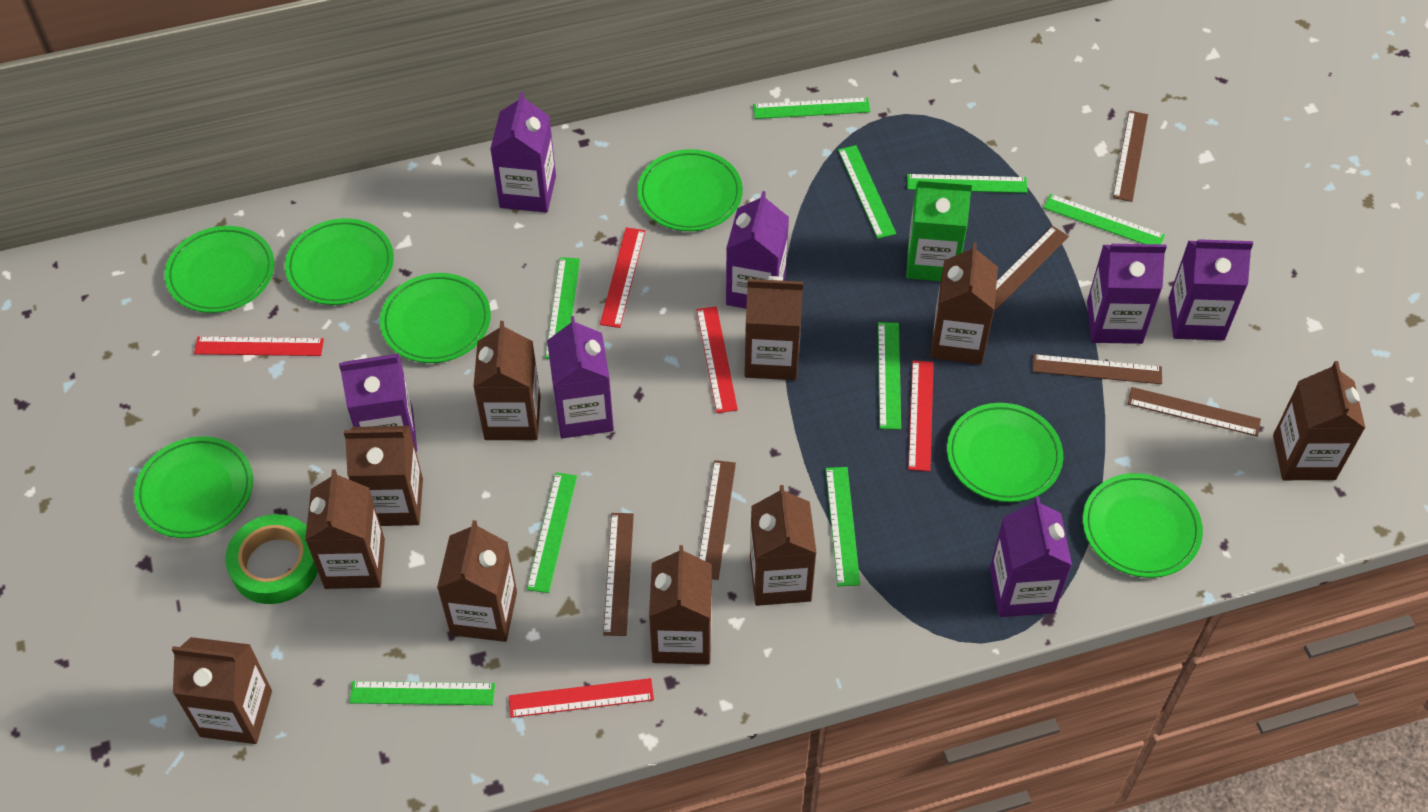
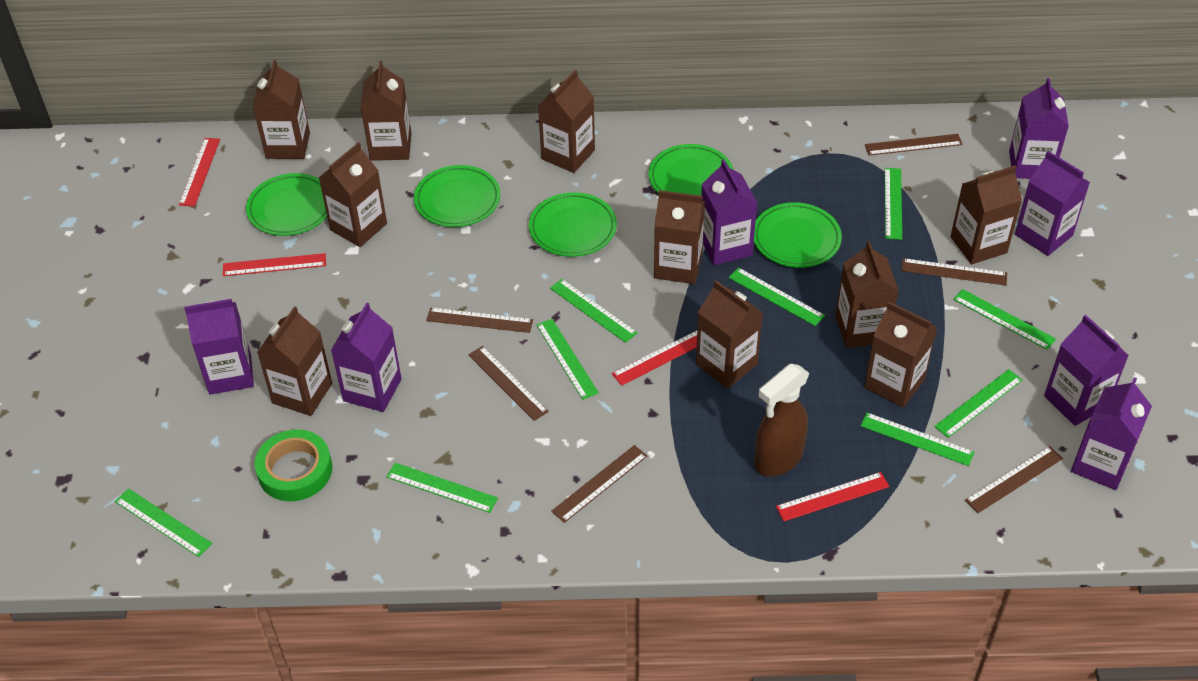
brown spray bottle: none = 0 -> [754,364,810,477] = 1
green carton: [906,179,972,281] = 1 -> none = 0
green plate: [134,436,253,538] [165,226,274,313] [285,218,394,305] [380,273,491,363] [637,149,743,231] [947,403,1063,502] [1083,473,1203,578] = 7 -> [246,173,327,236] [414,165,501,227] [529,192,617,257] [649,144,734,196] [754,202,842,268] = 5
red ruler: [194,336,324,356] [509,678,654,718] [600,227,645,328] [696,306,738,413] [908,360,934,472] = 5 -> [179,138,220,207] [223,253,326,276] [612,331,697,386] [776,472,889,521] = 4

